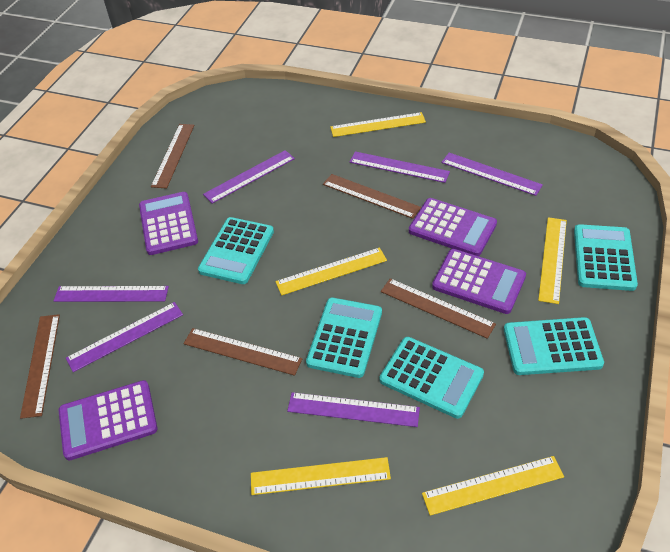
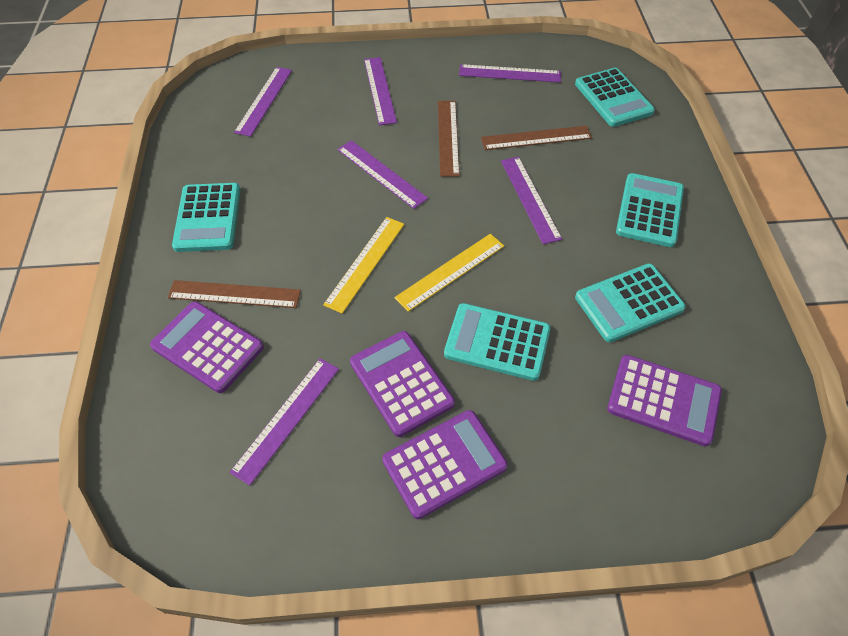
brown ruler: [20,314,60,419] [151,124,194,189] [183,328,302,376] [323,174,421,219] [381,278,496,339] = 5 -> [168,280,301,308] [438,101,460,177] [481,126,592,150] = 3
yellow ruler: [251,457,391,495] [275,247,387,295] [330,112,426,137] [422,456,564,516] [538,217,567,304] = 5 -> [323,217,404,314] [394,234,504,312] = 2

